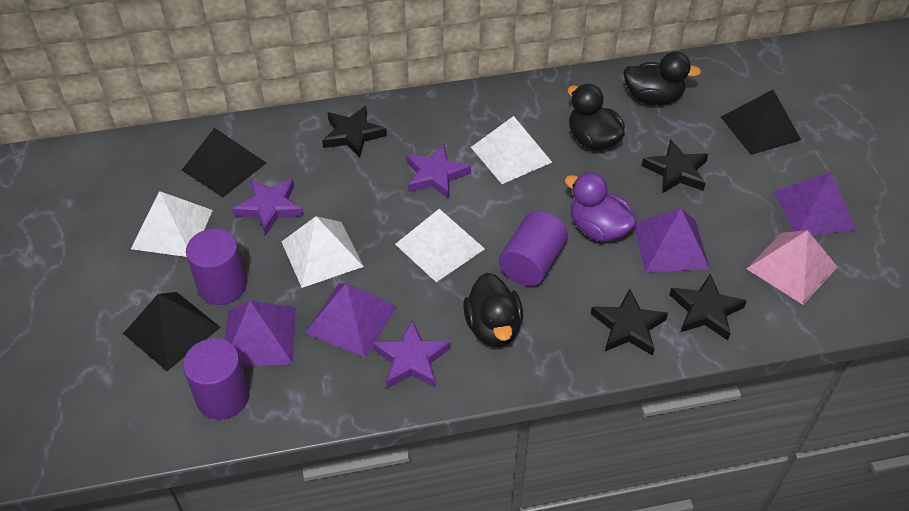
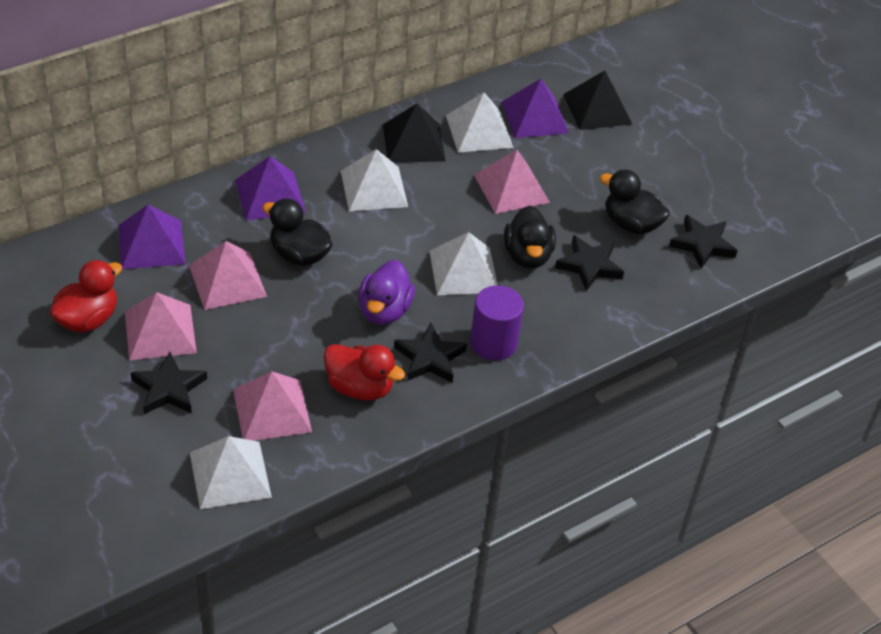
black pyramid: [123,292,221,371] [182,128,266,197] [721,90,801,155] = 3 -> [383,104,446,163] [563,71,632,130] = 2
pink pyramid: [746,230,837,305] = 1 -> [125,292,197,360] [189,241,267,310] [233,371,312,441] [474,149,550,214] = 4
purple cylinder: [183,338,250,420] [186,228,247,305] [499,211,568,286] = 3 -> [470,285,524,361] = 1
purple pyramid: [225,300,296,367] [305,283,397,358] [634,208,710,273] [774,172,856,236] = 4 -> [119,205,186,269] [235,156,306,220] [502,79,569,138] = 3
purple star: [232,179,303,235] [373,320,450,388] [406,144,471,199] = 3 -> none = 0
red duck: none = 0 -> [50,260,122,332] [324,344,405,401] = 2

